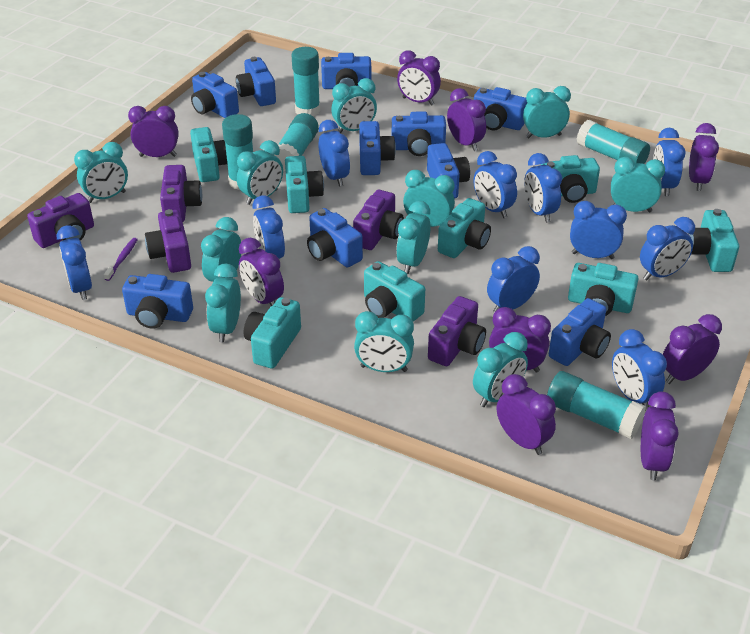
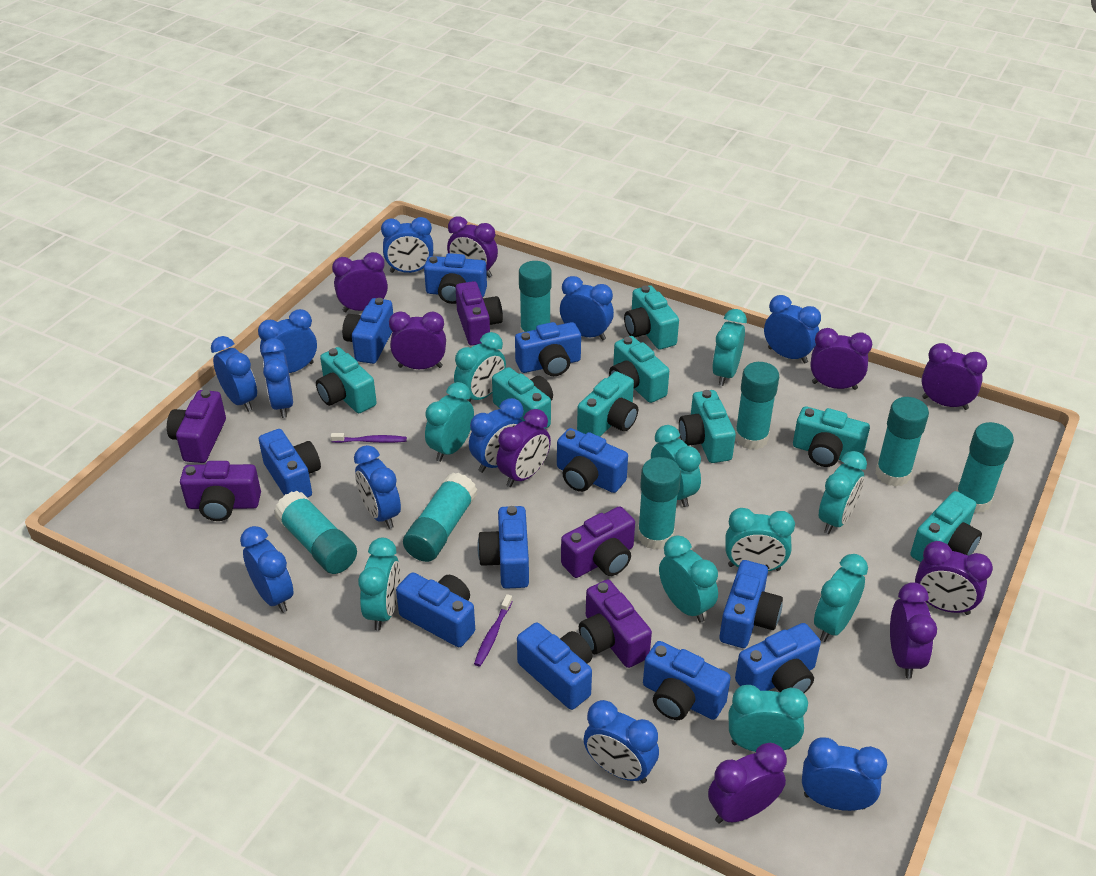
blue camera: [122,274,193,329] [191,72,239,118] [236,57,276,106] [307,208,363,268] [321,53,371,89] [359,121,396,175] [392,112,446,156] [427,143,470,199] [474,87,527,131] [549,298,611,366] = 10 -> [259,429,321,498] [342,298,393,364] [396,572,475,647] [424,253,487,304] [477,506,529,589] [515,322,581,376] [517,622,593,710] [557,428,628,493] [643,641,731,720] [719,560,783,648] [735,623,821,693] = 11
blue clock: [57,225,92,300] [253,196,285,259] [319,120,350,187] [474,151,517,218] [487,246,540,313] [524,153,562,223] [570,201,627,259] [612,329,667,411] [640,217,695,280] [653,128,686,196] = 10 -> [211,336,257,412] [240,526,293,613] [258,309,317,373] [261,338,293,418] [354,445,401,529] [381,217,433,273] [469,398,524,473] [560,276,614,340] [584,700,659,783] [764,295,821,364] [802,737,887,811] = 11
purple toothbrush: [104,238,138,281] = 1 -> [331,433,407,443] [474,594,513,666] = 2
turquoise clock: [74,142,128,203] [201,217,241,282] [205,264,241,343] [237,140,283,205] [331,78,377,134] [354,311,414,372] [396,201,430,274] [403,170,455,227] [473,332,528,407] [523,86,571,139] [611,157,665,212] = 11 -> [358,538,400,630] [425,382,474,462] [454,332,506,402] [651,425,701,507] [659,536,718,623] [712,309,747,386] [725,508,795,571] [729,685,808,752] [814,554,868,642] [819,451,867,534] = 10
turquoise glue stick: [222,114,253,190] [273,113,319,171] [292,47,320,116] [547,371,646,439] [577,120,650,164] = 5 -> [274,491,357,574] [403,473,477,562] [519,261,551,333] [637,457,681,550] [735,362,779,450] [875,397,929,487] [956,422,1014,514] = 7

